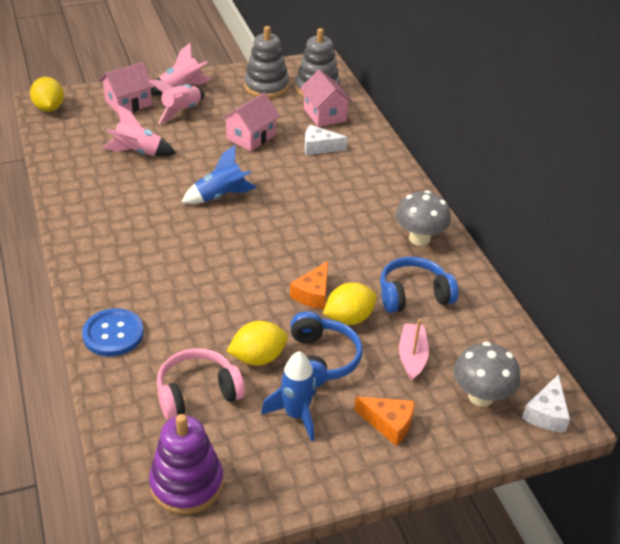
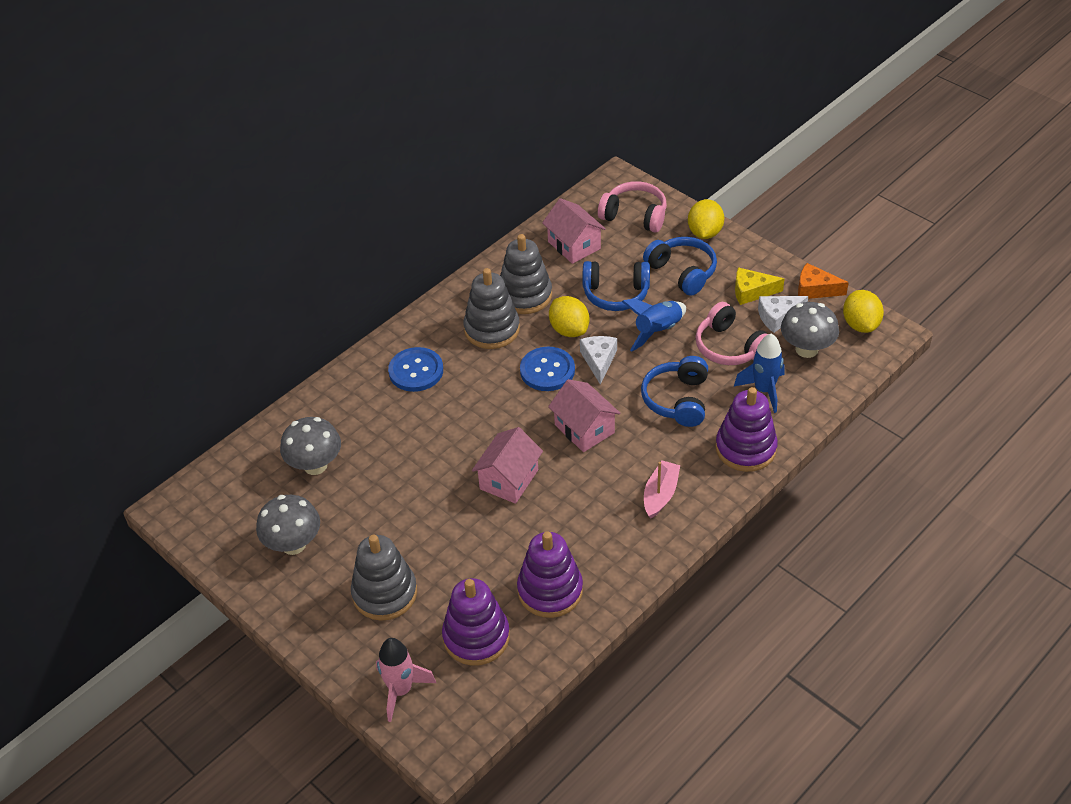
blue button: [82,308,144,356] = 1 -> [388,347,443,392] [520,347,575,391] = 2
blue headphones: [290,311,363,387] [380,257,458,313] = 2 -> [583,261,650,311] [641,356,708,427] [643,237,717,296] = 3
grey mushroom: [396,190,451,246] [453,342,520,407] = 2 -> [256,495,320,555] [280,417,341,475] [781,302,839,358] = 3
grey stacking toy: [244,26,289,98] [295,28,340,97] = 2 -> [351,535,417,621] [463,268,520,349] [500,234,552,314] = 3
orange cheese: [290,261,328,309] [354,397,415,446] = 2 -> [798,263,849,299] = 1
pink headphones: [157,348,245,420] = 1 -> [598,181,667,232] [695,302,768,365] = 2
pink rocket: [102,105,176,156] [148,80,205,124] [151,43,212,95] = 3 -> [376,638,436,722] = 1
purple stacking toy: [149,414,223,515] = 1 -> [442,578,510,666] [517,531,583,618] [715,387,778,472] = 3
yellow cheese: none = 0 -> [735,267,784,305] = 1

